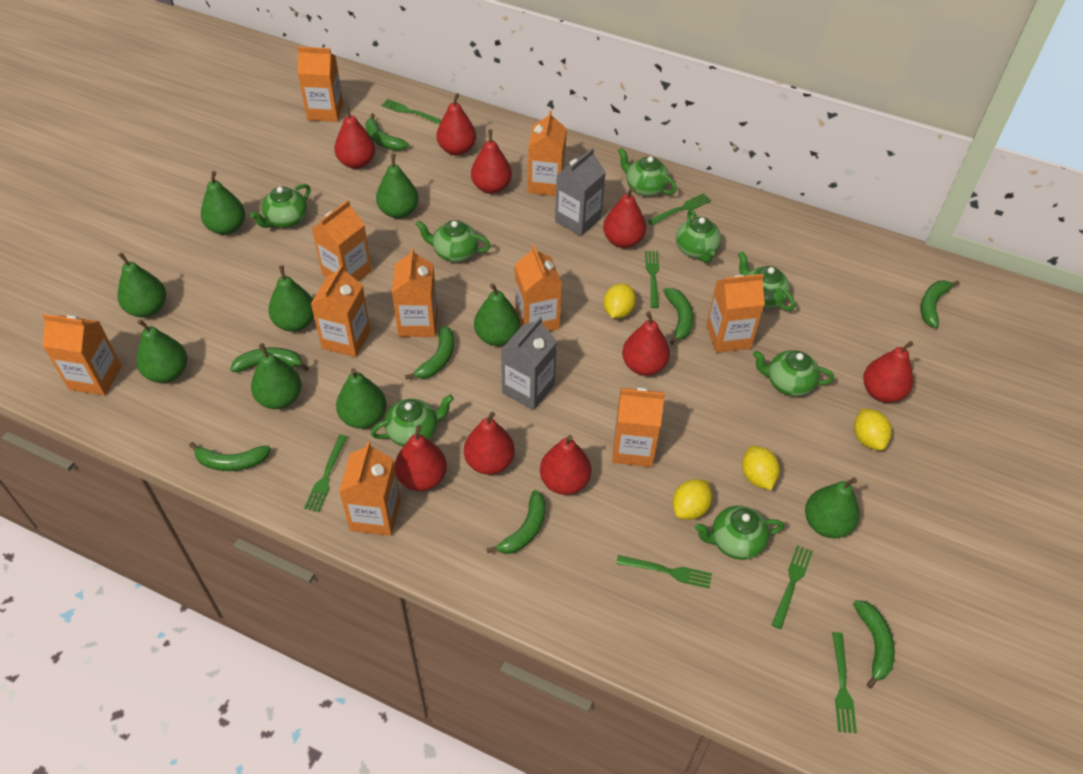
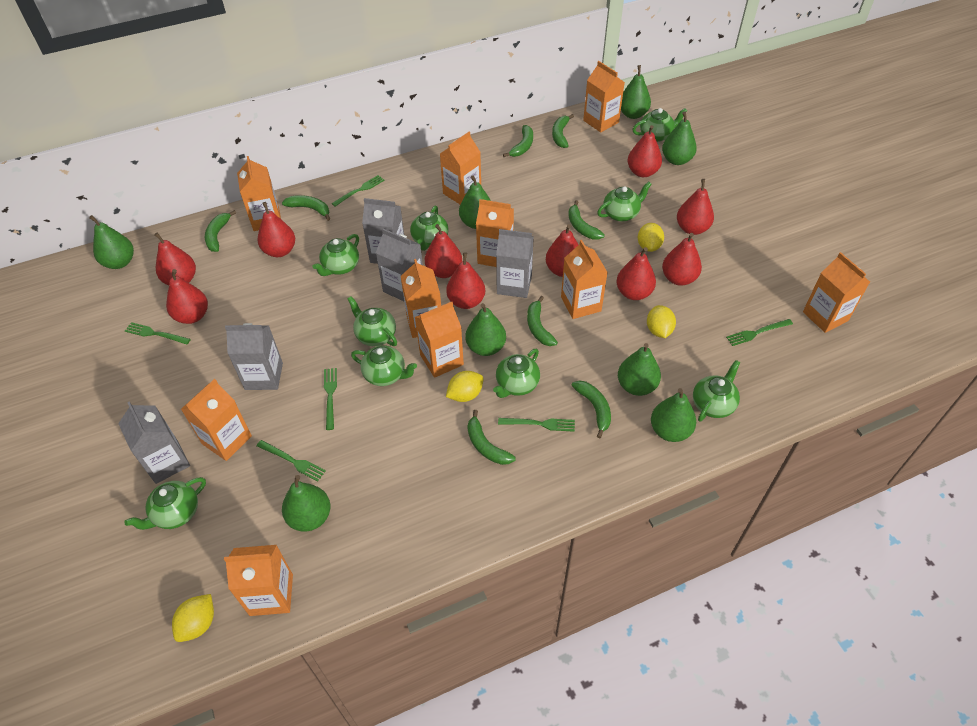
green fork: [304,435,348,512] [381,99,442,125] [616,555,712,589] [645,251,659,308] [648,193,711,225] [772,545,813,629] [832,632,857,733] = 7 -> [125,322,191,344] [256,440,326,481] [324,368,337,430] [331,175,385,206] [498,418,575,432] [726,319,793,346] = 6
green pear: [117,253,166,318] [136,319,187,383] [201,171,245,235] [251,343,301,409] [268,266,314,332] [336,368,387,429] [376,154,419,219] [474,283,520,346] [805,477,860,538] = 9 -> [89,215,134,269] [282,475,330,532] [459,175,491,229] [465,303,506,356] [618,343,661,396] [621,65,651,119] [651,388,696,442] [662,111,697,165] = 8
green teapot: [250,184,311,228] [371,395,454,446] [415,220,491,262] [618,147,677,197] [676,209,721,263] [695,506,784,560] [738,251,795,311] [753,350,834,396] = 8 -> [124,477,206,530] [313,234,359,276] [348,296,397,346] [351,346,417,386] [410,206,449,251] [493,349,540,398] [597,182,652,222] [632,108,687,142] [693,360,740,421] = 9
grey carton: [501,317,557,410] [555,148,606,236] = 2 -> [118,402,190,484] [225,323,283,390] [362,198,404,264] [376,229,423,301] [496,229,534,298] = 5
red pear: [334,105,375,169] [395,425,447,491] [436,93,476,156] [464,412,515,475] [471,130,512,194] [540,435,591,495] [603,187,646,248] [622,311,670,376] [863,341,914,403] = 9 -> [154,233,196,285] [166,269,208,324] [257,202,295,257] [425,224,462,278] [446,252,485,309] [546,224,579,277] [616,247,656,300] [628,125,662,177] [662,233,702,286] [677,179,714,235] = 10

